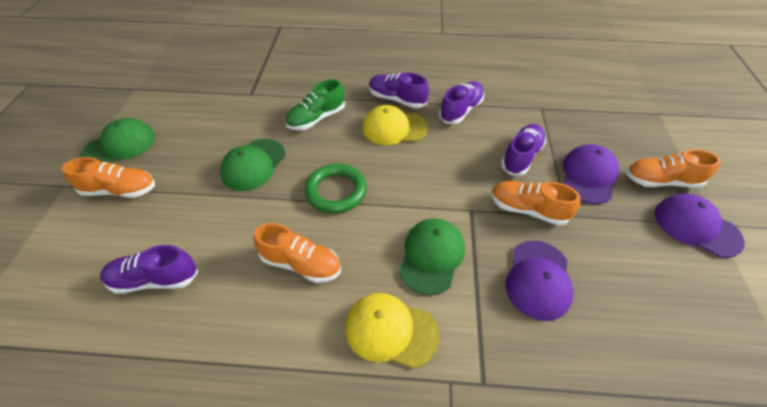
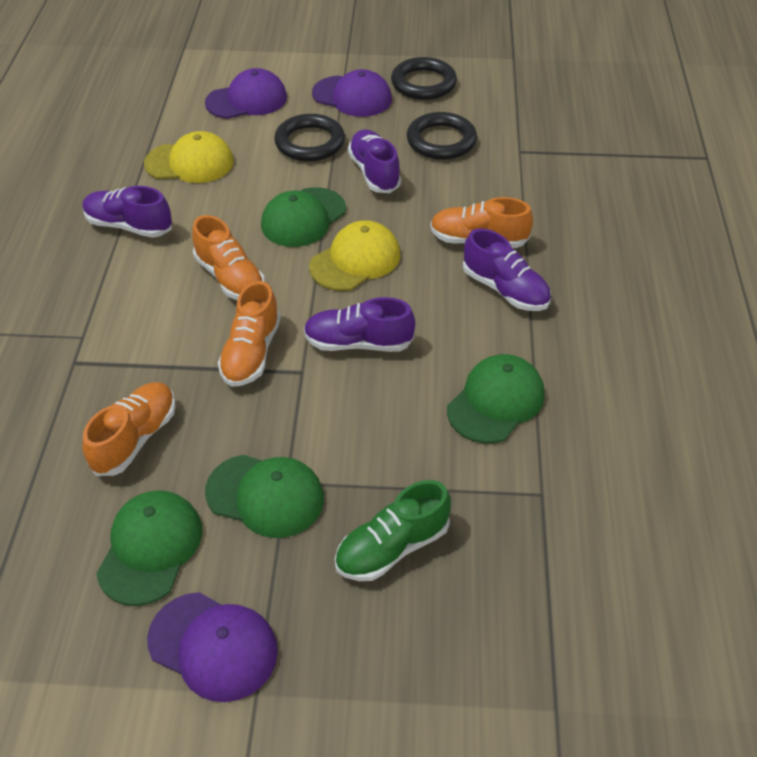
black ring: none = 0 -> [274,114,345,161] [391,57,457,100] [407,112,477,160] = 3
green cap: [81,118,155,163] [220,139,285,191] [399,218,465,295] = 3 -> [96,490,202,606] [205,455,324,538] [261,187,346,247] [447,354,545,443] = 4
green ring: [305,164,367,213] = 1 -> none = 0

